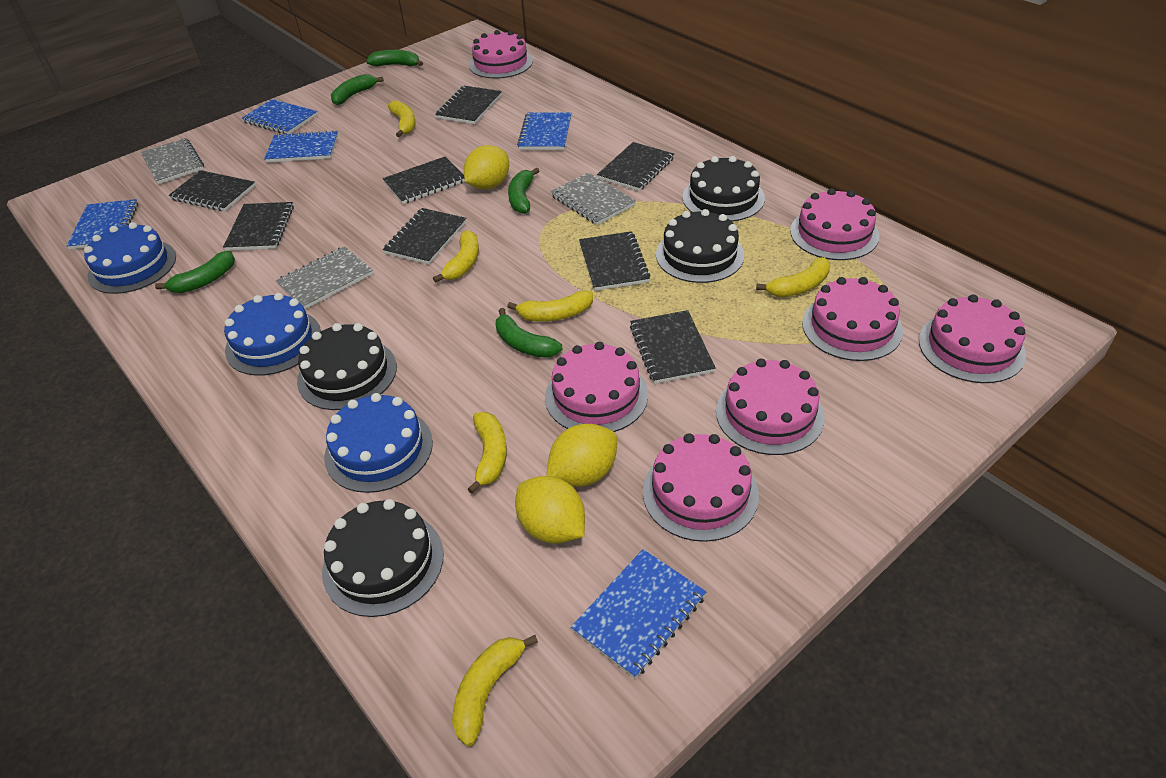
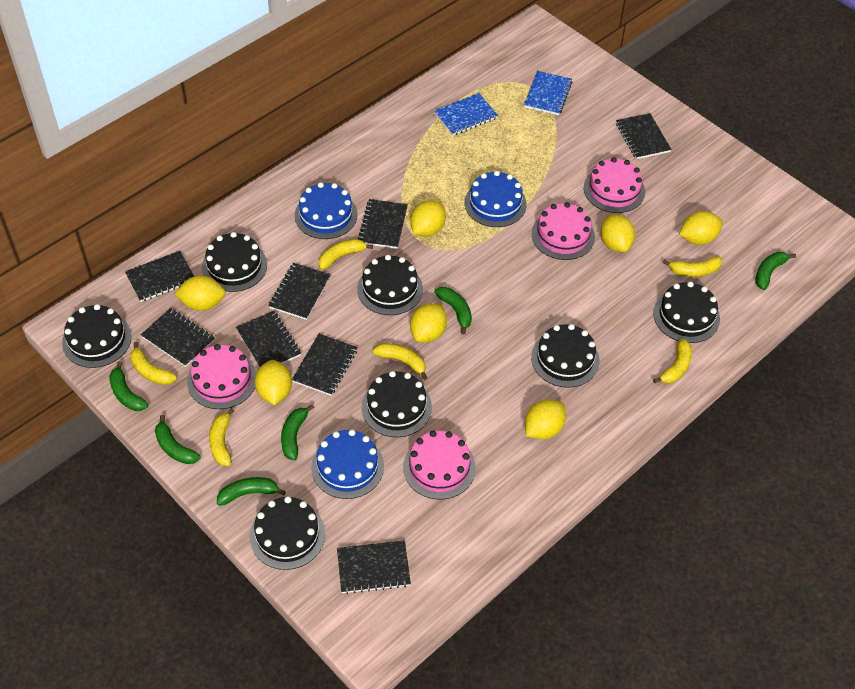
black cake: [297,323,397,410] [322,499,444,617] [656,209,744,283] [682,156,765,222] = 4 -> [62,304,131,368] [202,232,267,292] [250,496,325,570] [357,255,423,315] [362,371,432,437] [531,324,599,388] [653,281,720,343] = 7
blue notebook: [66,199,138,250] [242,99,318,134] [264,130,338,163] [517,112,571,150] [571,549,706,679] = 5 -> [434,93,498,136] [524,71,572,115] = 2
green banana: [155,251,235,293] [331,74,384,105] [366,50,423,67] [496,308,562,358] [508,167,539,214] = 5 -> [109,361,148,411] [155,415,201,464] [217,477,286,506] [281,404,315,460] [434,287,472,334] [755,252,796,290] = 6
grey notebook: [141,138,204,184] [276,246,373,309] [550,172,636,225] = 3 -> none = 0
pink cake: [469,30,533,79] [545,342,648,432] [643,433,759,542] [716,359,825,455] [790,188,880,260] [802,277,903,361] [919,294,1026,383] = 7 -> [187,344,256,409] [403,431,476,499] [532,202,595,260] [584,157,645,213] = 4
yellow lemon: [464,145,509,190] [515,476,585,544] [546,424,617,487] = 3 -> [174,275,226,311] [255,360,292,405] [410,200,446,237] [410,303,447,343] [525,399,566,440] [600,215,635,252] [679,211,723,245] = 7

